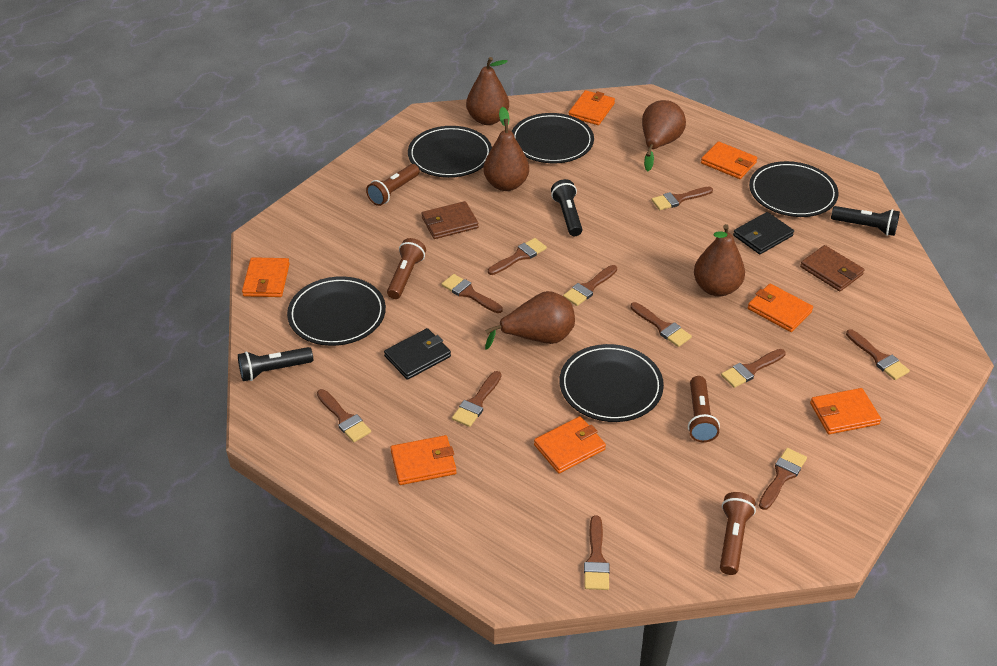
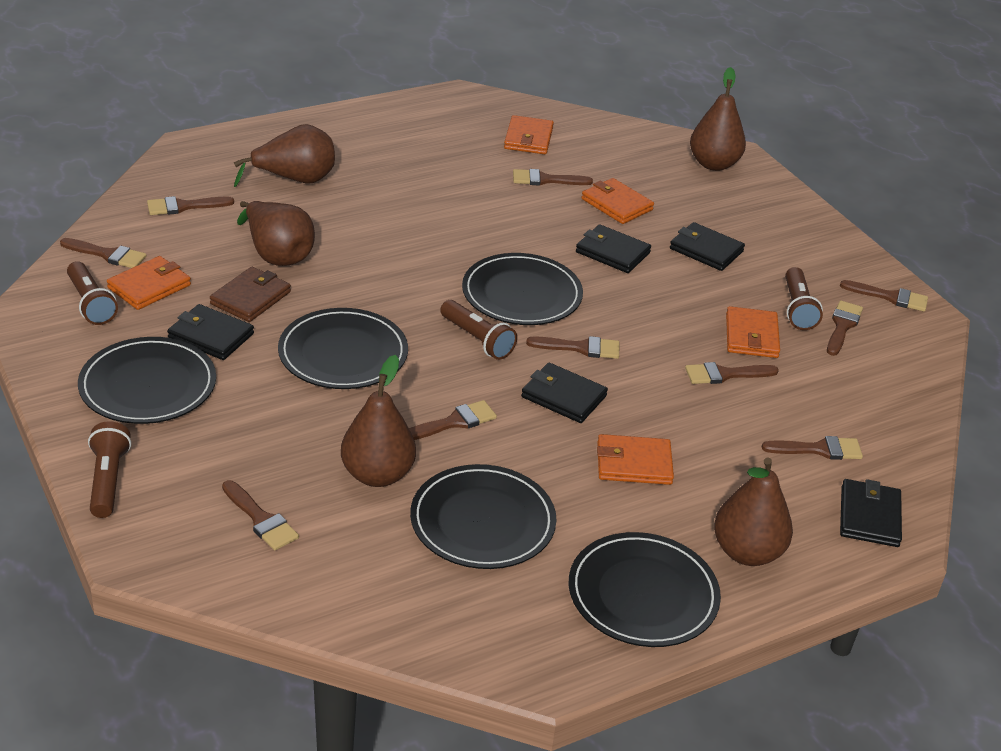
black flashlight: [238,347,313,381] [551,179,582,236] [831,206,900,236] = 3 -> none = 0
black wallet: [384,328,451,380] [733,212,794,254] = 2 -> [167,304,254,360] [521,363,608,423] [576,224,651,273] [670,222,745,271] [840,479,902,547] = 5
brown brush: [317,389,371,442] [441,274,503,313] [452,371,501,427] [488,238,547,275] [563,265,617,306] [584,515,610,590] [630,302,692,347] [651,186,713,210] [721,349,786,388] [759,448,807,510] [846,329,910,380] = 11 -> [60,238,147,268] [147,196,234,215] [222,480,299,551] [409,400,497,440] [513,169,593,185] [526,336,619,359] [685,362,779,384] [762,436,863,460] [827,300,863,356] [840,280,928,312] = 10
brown wallet: [422,201,479,239] [800,245,864,291] = 2 -> [210,267,291,322] = 1
orange wallet: [242,257,290,297] [391,435,456,485] [534,416,606,473] [569,90,615,125] [701,141,757,179] [748,284,813,332] [810,388,881,434] = 7 -> [107,256,191,310] [504,115,554,154] [581,178,654,224] [597,434,674,485] [726,306,780,358] = 5

